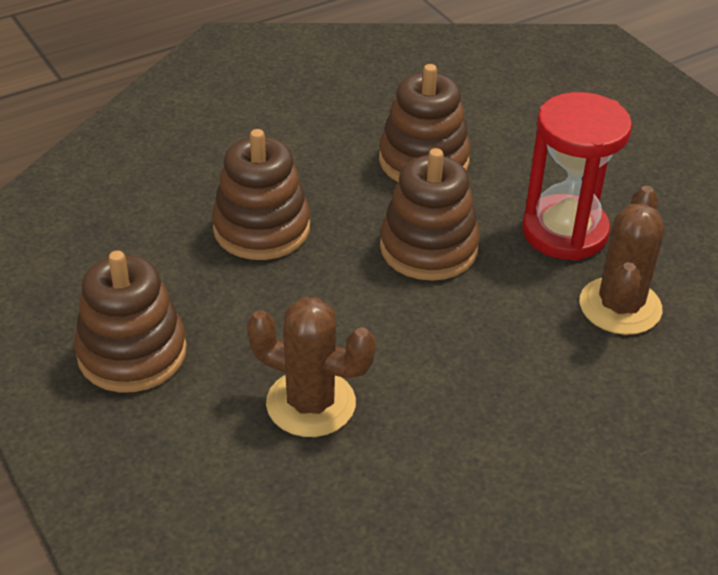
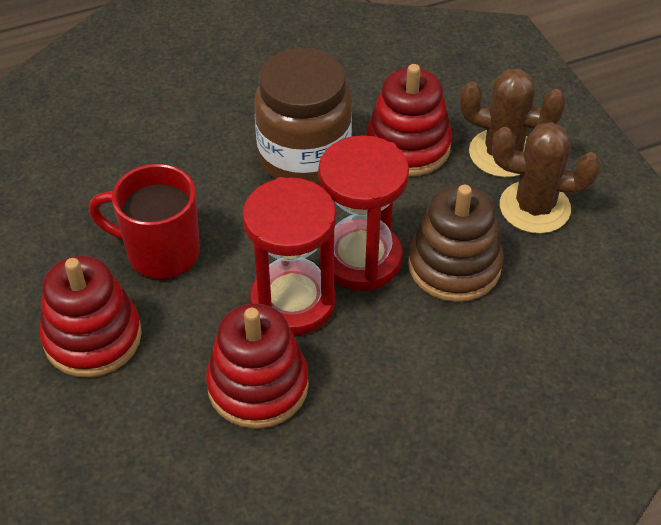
brown jar: none = 0 -> [254,48,352,185] = 1
brown stacking toy: [74,250,187,392] [212,129,310,260] [379,64,471,182] [380,148,480,281] = 4 -> [408,185,504,302] = 1
red hourglass: [522,92,632,261] = 1 -> [243,177,336,335] [318,135,409,291] = 2
red mug: none = 0 -> [89,164,200,279] = 1
red stacking toy: none = 0 -> [40,256,142,378] [206,303,309,429] [366,64,452,177] = 3

